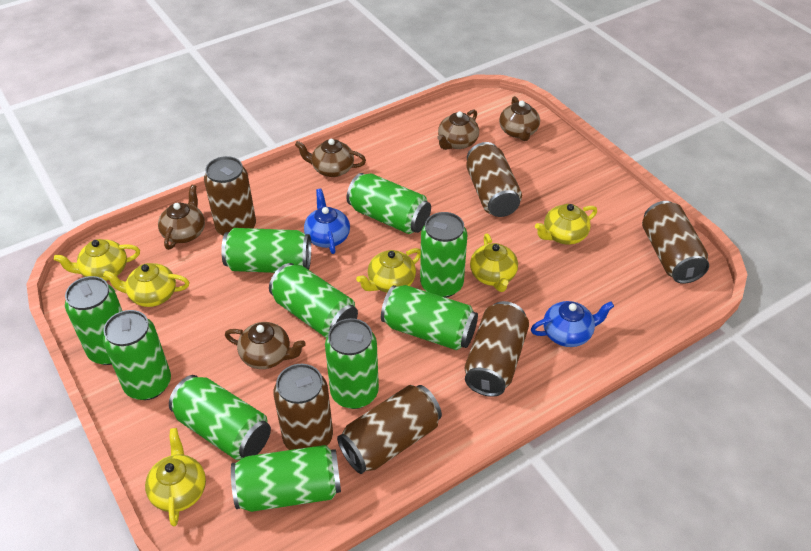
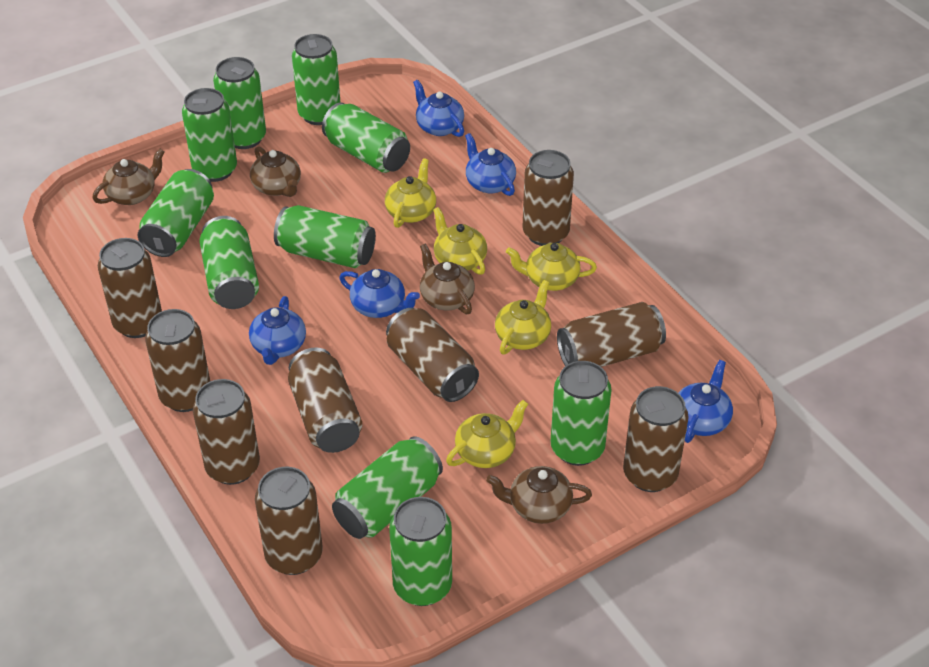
blue teapot: [304,189,350,254] [531,301,614,347] = 2 -> [249,296,306,365] [339,269,420,318] [413,80,464,137] [465,133,516,196] [679,360,733,443] = 5
brown can: [204,156,256,236] [273,364,333,450] [337,385,442,474] [465,301,529,397] [466,142,522,217] [642,201,709,284] = 6 -> [98,238,162,338] [145,309,210,412] [193,379,260,485] [255,467,323,575] [288,347,362,453] [386,308,479,402] [522,150,574,246] [557,302,666,367] [623,386,689,492] = 9
brown teapot: [158,185,205,250] [225,322,306,369] [295,139,366,177] [437,109,479,150] [499,96,540,141] = 5 -> [92,149,165,205] [250,146,301,197] [420,243,475,314] [486,466,592,524] = 4
yellow teapot: [54,239,140,281] [103,263,189,307] [145,428,206,526] [356,248,421,293] [470,234,518,292] [535,204,597,245] = 6 -> [385,158,436,228] [433,207,487,275] [446,400,528,468] [495,280,551,354] [506,243,597,291] = 5

